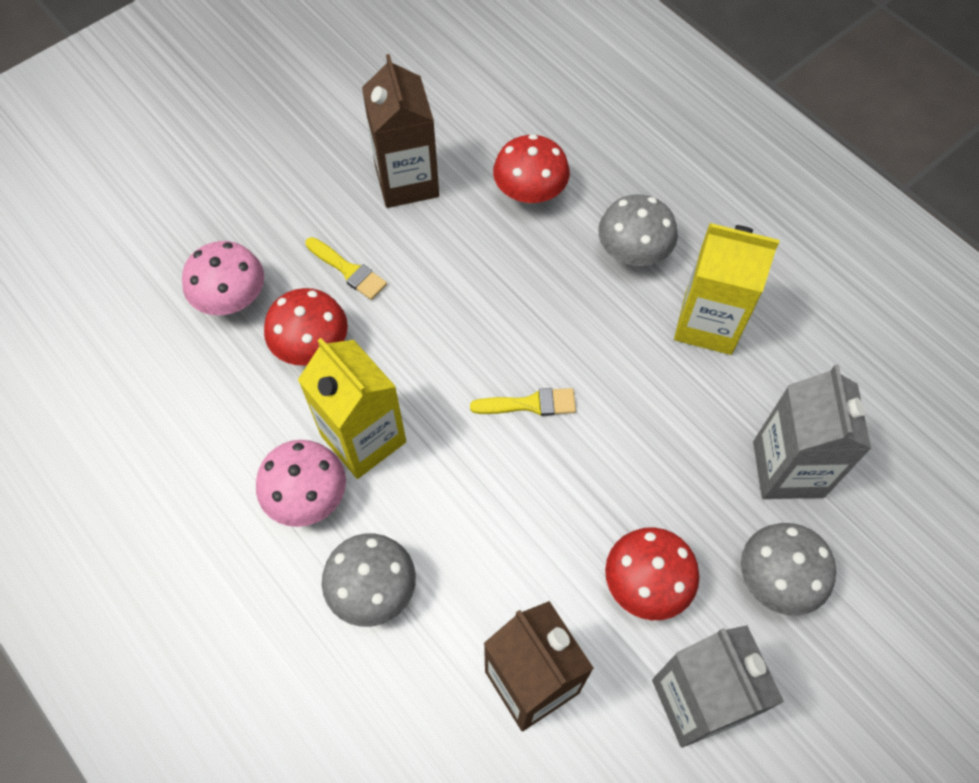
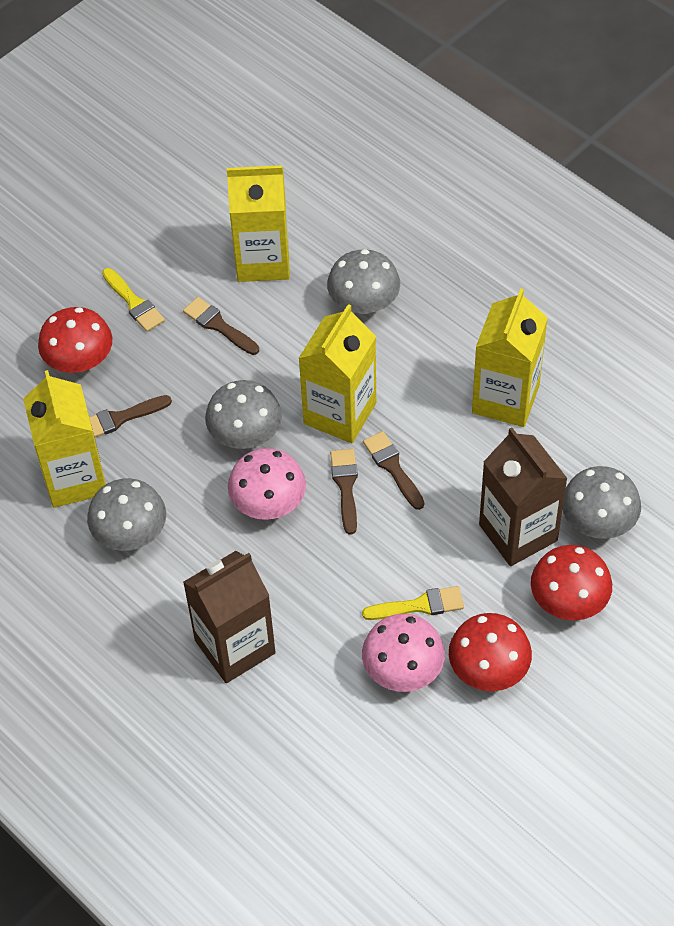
brown brush: none = 0 -> [89,395,172,437] [183,297,259,355] [330,449,358,535] [363,431,424,510] = 4
grey carton: [652,625,784,748] [753,365,871,499] = 2 -> none = 0
grey mushroom: [322,533,416,627] [598,194,678,266] [741,523,836,616] = 3 -> [87,478,166,551] [205,380,282,449] [327,249,400,314] [562,466,641,539] = 4
yellow carton: [298,338,406,479] [674,223,780,355] = 2 -> [23,370,106,508] [227,165,290,282] [298,304,376,443] [472,288,548,427] = 4

